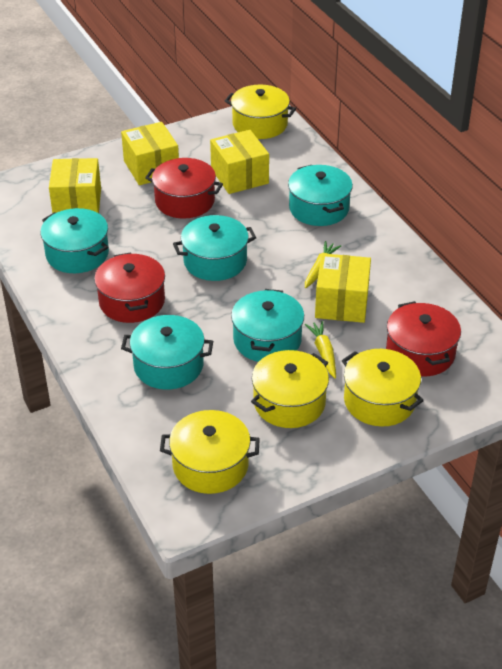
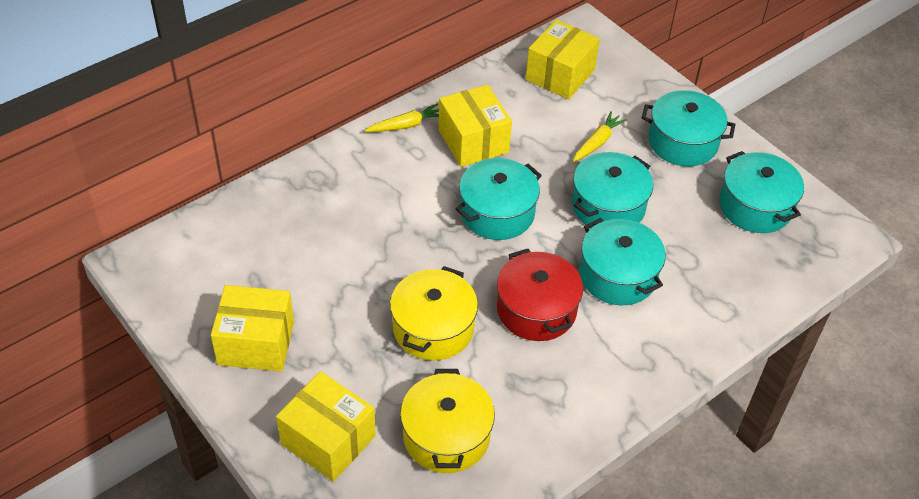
red pot: [94,252,165,323] [145,158,223,219] [386,301,461,376] = 3 -> [497,249,583,341] = 1
yellow pot: [160,410,260,494] [225,85,296,139] [251,350,329,428] [342,349,424,426] = 4 -> [390,266,478,361] [400,369,495,473] = 2

